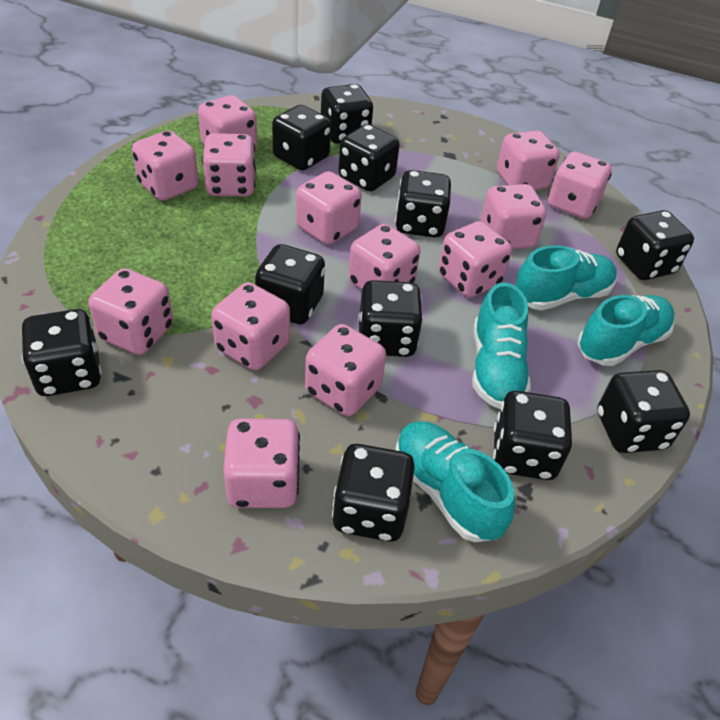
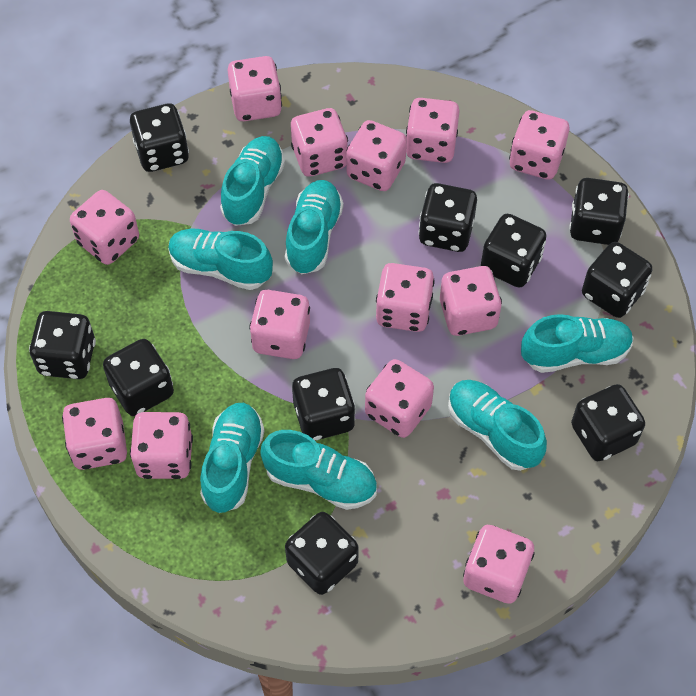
black dice: [22,309,102,396] [255,244,325,324] [272,105,331,170] [321,84,373,144] [332,444,415,542] [338,124,400,192] [358,280,423,357] [395,170,451,237] [493,391,572,480] [597,370,690,453] [616,210,694,280] = 11 -> [29,311,96,379] [103,339,174,416] [130,103,189,172] [285,512,359,595] [292,368,356,441] [418,183,477,252] [481,214,546,288] [569,178,629,245] [571,384,645,461] [582,242,653,318] = 10
turquoise shoe: [395,421,515,542] [472,282,531,409] [515,245,617,310] [577,295,675,366] = 4 -> [168,229,273,290] [200,403,265,513] [220,136,285,226] [260,430,377,510] [285,180,343,274] [448,380,547,471] [521,314,634,373] = 7

